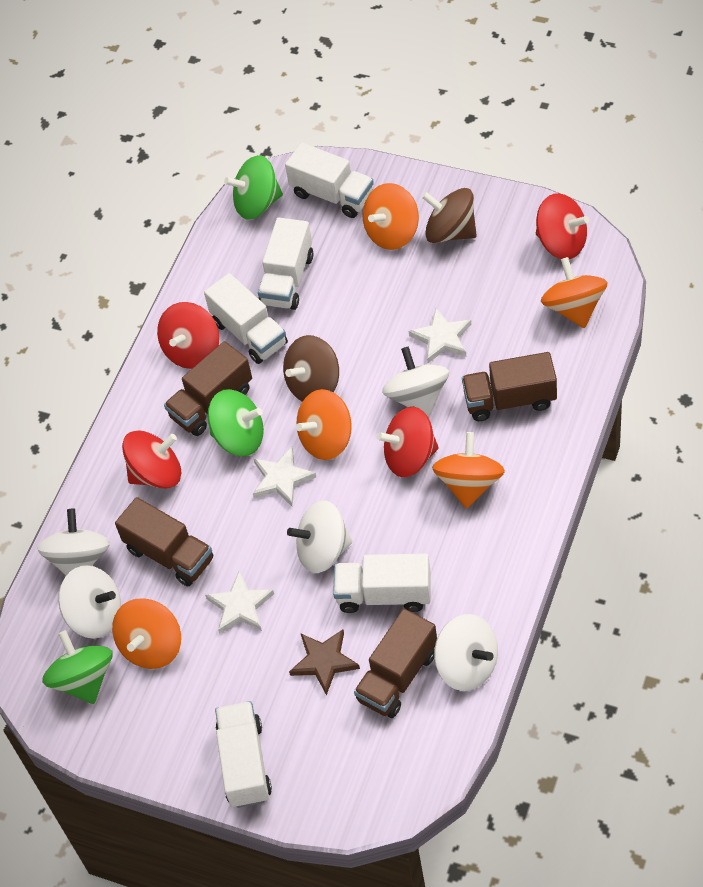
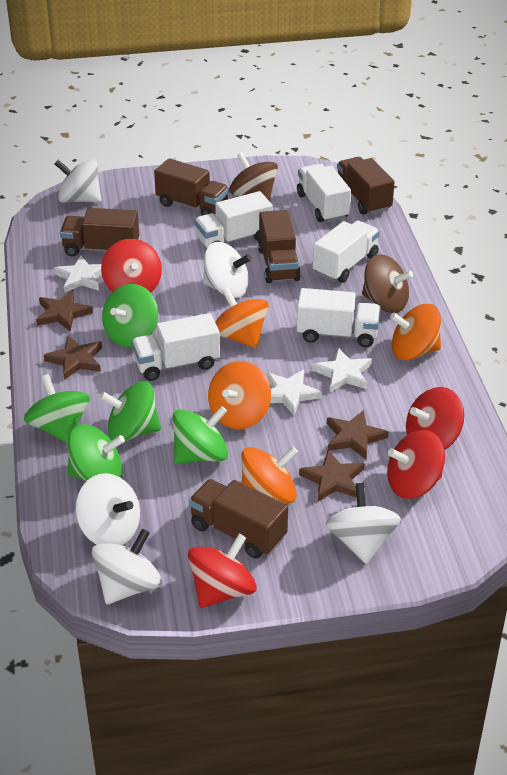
brown star: [289,630,360,695] = 1 -> [36,290,93,331] [44,336,102,380] [299,450,365,501] [327,410,389,459] = 4
brown truck: [115,497,213,587] [164,341,252,436] [354,609,437,718] [462,352,557,421] = 4 -> [60,208,139,257] [154,158,229,216] [189,479,288,559] [258,210,301,283] [337,157,394,215] = 5
green spinning top: [42,630,113,704] [207,389,264,456] [224,155,283,220] = 3 -> [24,374,90,444] [68,424,125,481] [100,381,161,441] [102,284,158,347] [172,406,228,464] = 5
orange spinning top: [112,598,181,669] [296,389,352,460] [362,183,419,250] [432,432,505,509] [541,257,607,328] = 5 -> [208,361,271,429] [215,287,269,348] [241,447,298,504] [390,304,441,361] = 4

